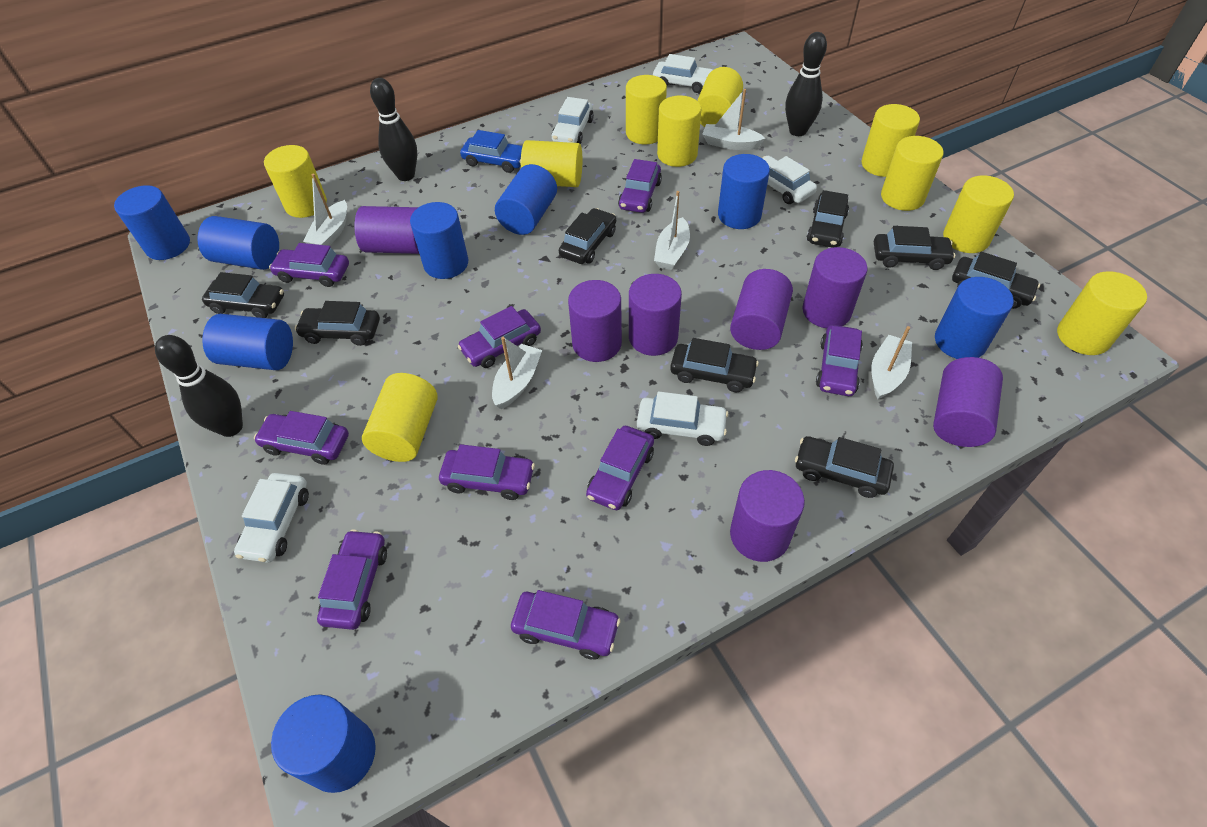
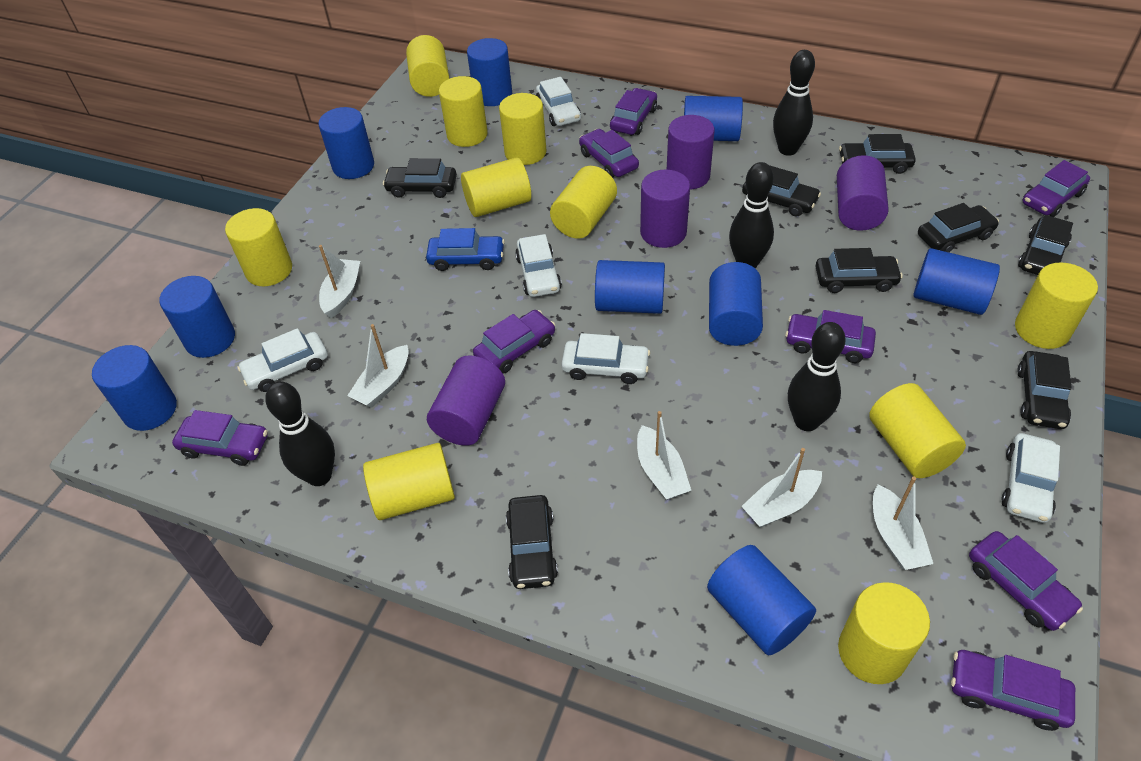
black bowling pin: [155,335,243,437] [370,78,417,181] [785,32,827,136] = 3 -> [265,381,335,486] [729,162,774,268] [773,50,815,156] [788,322,846,431] = 4
blue cylinder: [114,185,190,260] [197,216,279,270] [202,314,293,370] [271,694,376,793] [410,202,468,279] [495,164,557,235] [718,154,770,229] [935,277,1013,359] = 8 -> [92,345,177,431] [160,276,235,358] [318,107,374,179] [467,38,512,106] [595,260,665,314] [684,96,743,141] [707,545,816,655] [709,262,763,346] [913,248,1000,315] = 9
purple car: [254,411,349,465] [269,243,349,287] [317,529,387,630] [439,444,535,500] [458,306,541,368] [511,590,621,659] [586,426,654,510] [618,159,662,213] [816,325,863,396] = 9 -> [172,410,268,466] [473,310,555,373] [579,129,639,178] [610,88,657,135] [785,310,876,363] [951,650,1075,731] [969,531,1083,631] [1023,160,1090,217] = 8
purple cylinder: [354,206,419,254] [568,280,622,362] [629,274,682,356] [730,269,793,350] [730,470,805,562] [803,247,868,328] [933,357,1003,447] = 7 -> [427,355,505,446] [640,170,690,248] [667,115,715,190] [837,155,888,231] = 4

